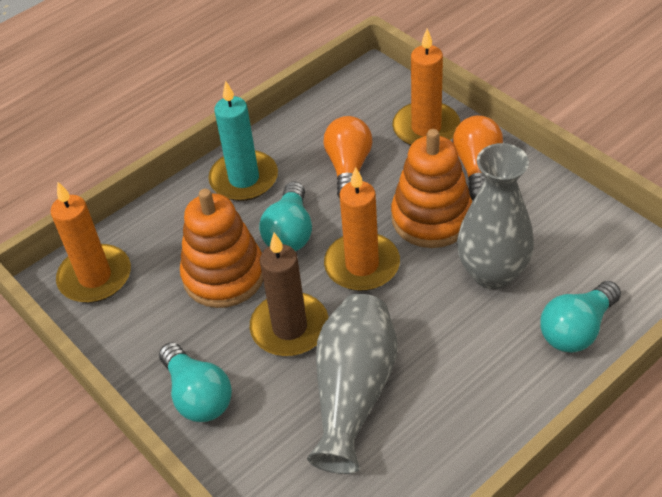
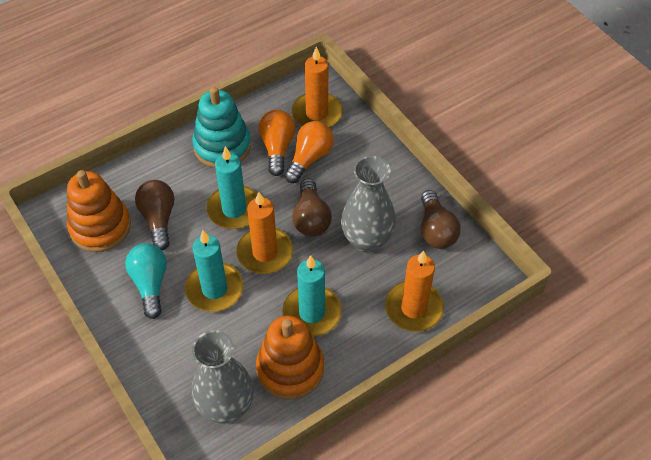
brown candle: [250,233,329,356] = 1 -> none = 0
brown light bulb: none = 0 -> [135,180,174,250] [292,178,332,237] [421,190,461,249] = 3
turquoise candle: [208,80,278,201] = 1 -> [185,231,243,312] [207,146,257,229] [282,255,342,336] = 3
turquoise light bulb: [159,342,232,422] [259,181,312,251] [540,281,621,353] = 3 -> [125,243,167,319] = 1
turquoise stacking toy: none = 0 -> [192,87,251,168] = 1

